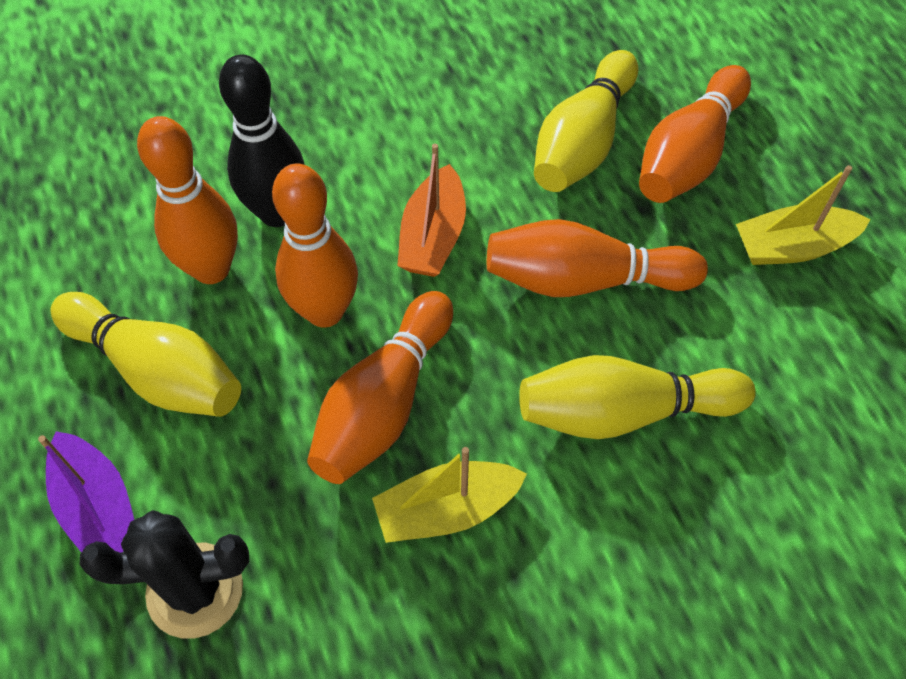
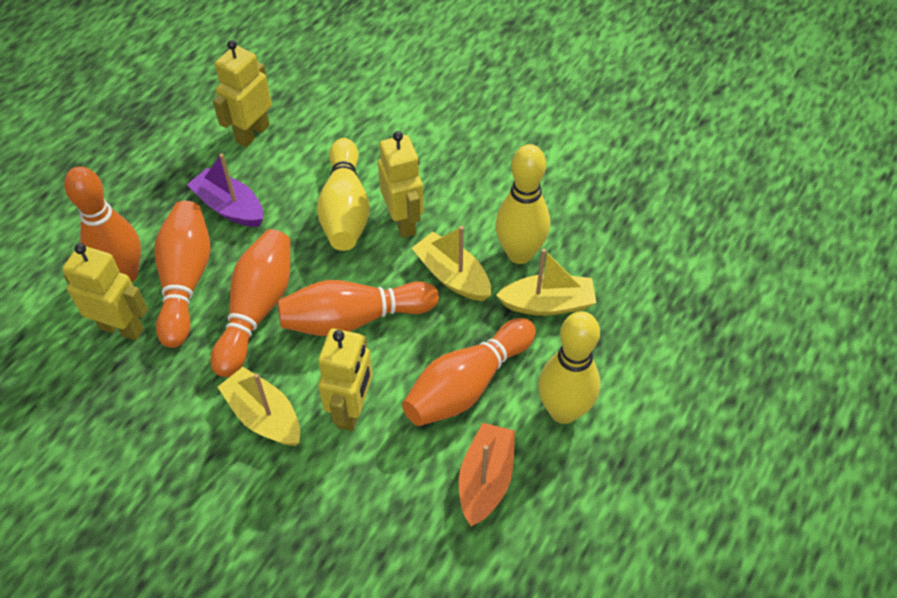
black bowling pin: [219,54,305,227] = 1 -> none = 0
black cactus: [80,510,249,639] = 1 -> none = 0
yellow boat: [372,447,527,543] [736,165,871,265] = 2 -> [218,367,300,446] [412,226,491,301] [496,249,596,316] = 3
yellow robot: none = 0 -> [63,243,148,341] [213,40,272,147] [318,328,373,431] [378,131,424,238] = 4

